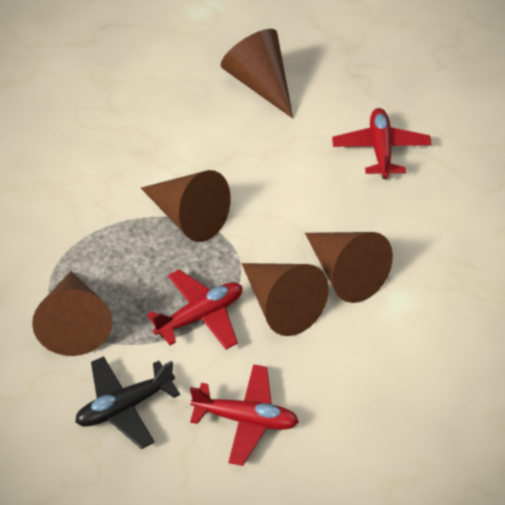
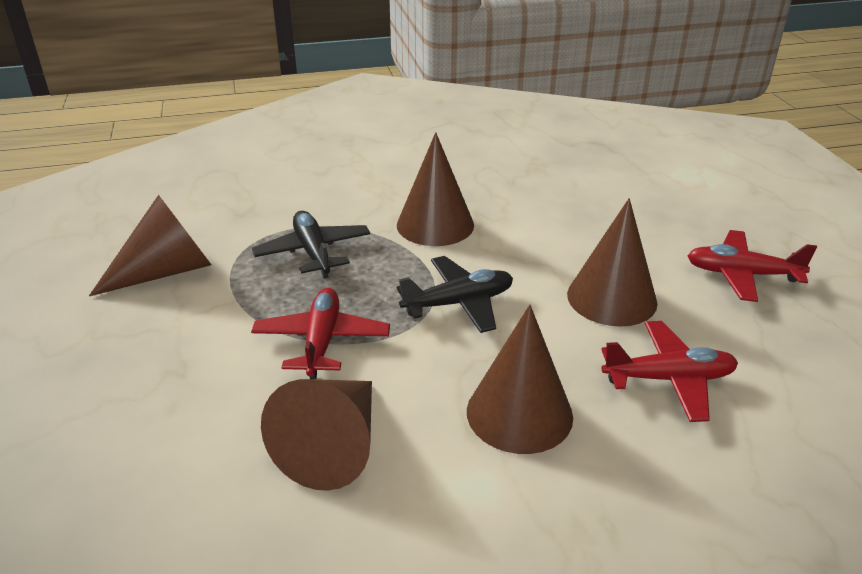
black plane: [75,356,180,449] = 1 -> [252,211,370,278] [397,256,513,333] = 2

